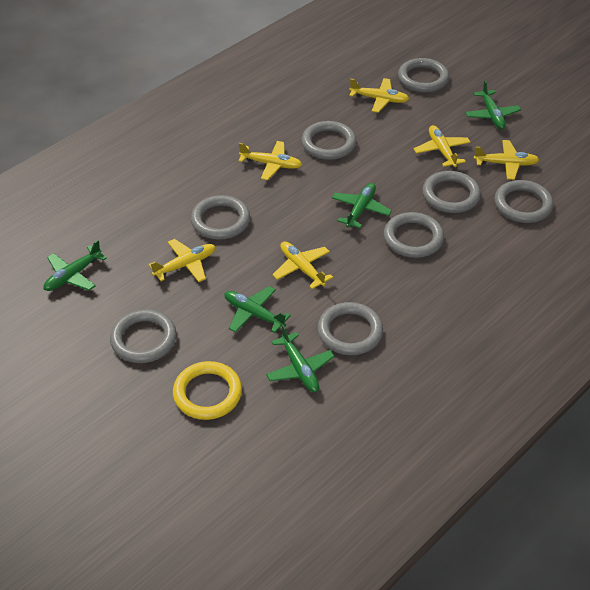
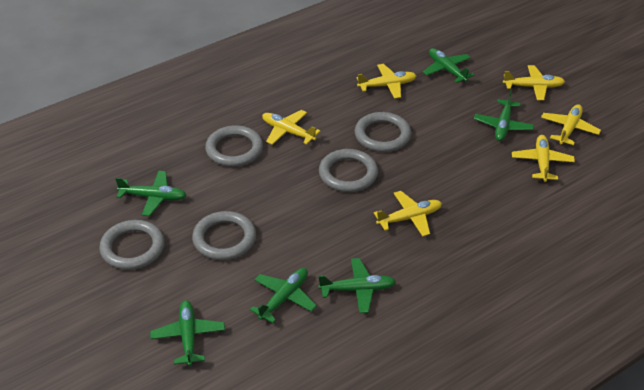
green plane: [43,240,107,291] [224,286,291,333] [266,325,334,392] [332,183,392,228] [465,80,521,129] = 5 -> [115,171,186,216] [150,300,225,366] [250,268,317,323] [318,258,396,313] [423,48,475,83] [474,90,534,141] = 6
grey ring: [110,309,176,363] [191,195,250,240] [301,121,356,160] [317,302,383,355] [384,212,444,258] [398,58,449,93] [422,171,481,213] [494,180,554,223] = 8 -> [99,220,164,270] [192,211,256,260] [205,125,263,167] [319,149,378,192] [355,112,411,152] = 5
yellow ring: [173,361,242,420] = 1 -> none = 0

